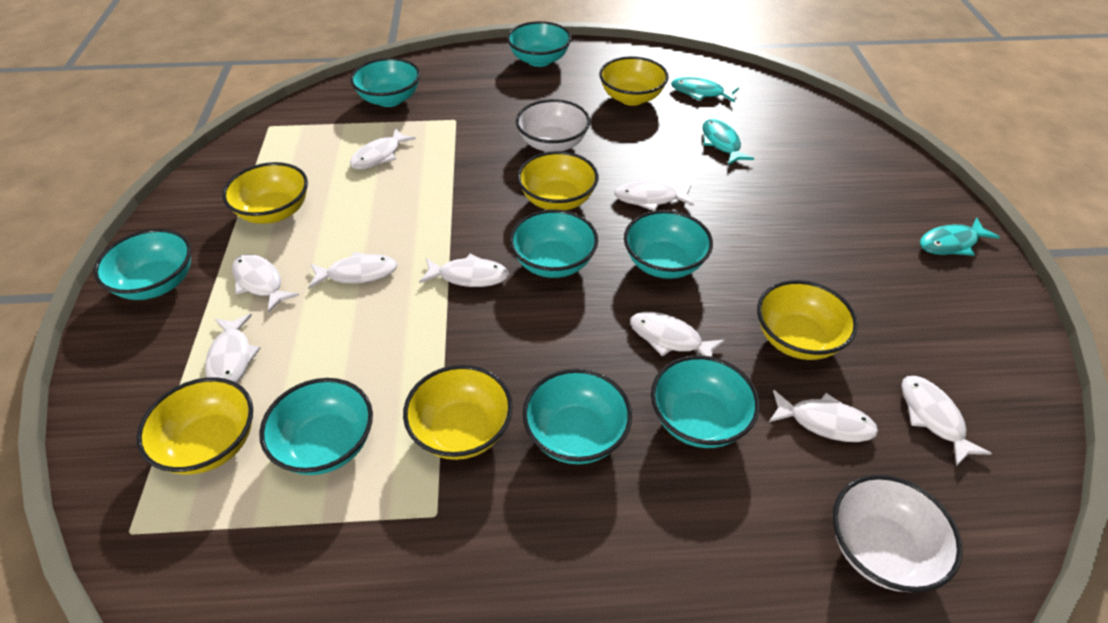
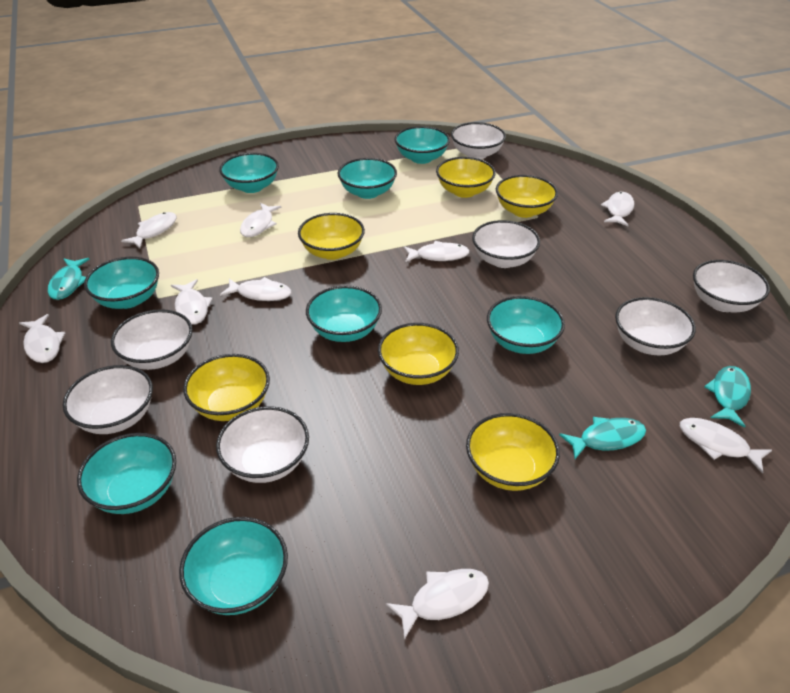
white bowl: [516,99,590,152] [833,475,963,593] = 2 -> [62,365,153,434] [111,309,193,370] [216,406,309,483] [451,122,506,159] [472,220,540,268] [615,297,696,355] [693,260,770,312] = 7

